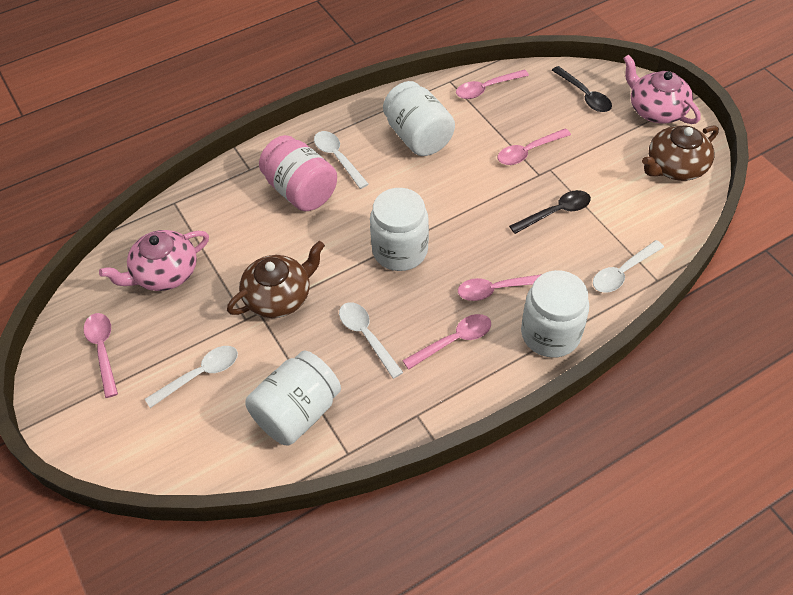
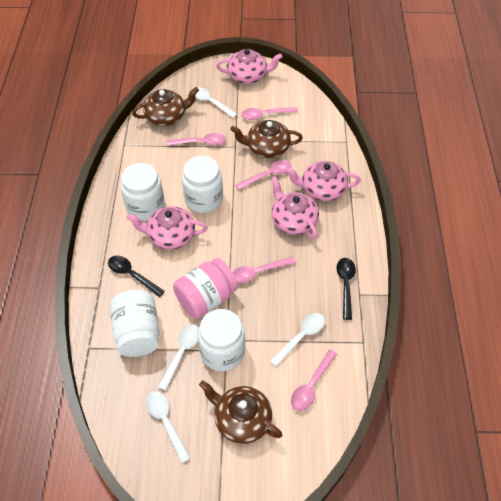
brown teapot: [227,241,325,318] [642,125,719,181] = 2 -> [132,87,199,126] [199,380,282,444] [230,120,303,158] = 3
pink teapot: [99,230,209,291] [623,55,701,124] = 2 -> [127,206,208,250] [216,49,283,84] [271,176,319,239] [285,161,361,201] = 4

